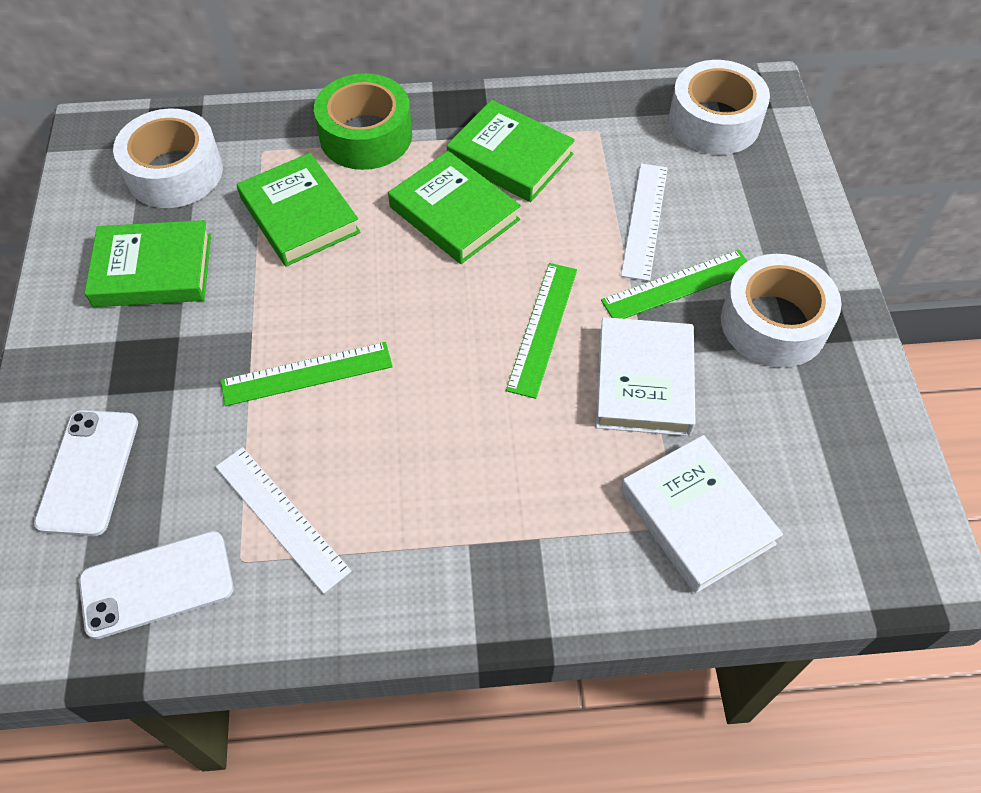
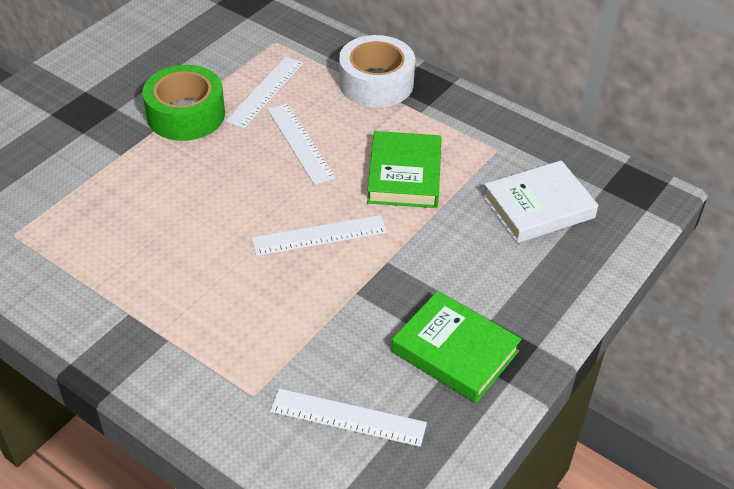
green book: [84,220,211,307] [237,153,361,267] [388,151,521,264] [447,100,575,202] = 4 -> [367,131,442,208] [391,291,522,403] = 2
green ruler: [221,342,393,406] [506,263,577,399] [601,250,747,319] = 3 -> none = 0
white book: [596,317,695,436] [620,435,783,593] = 2 -> [483,160,598,243] = 1
white phone: [34,410,138,536] [79,531,233,639] = 2 -> none = 0
white ruler: [216,447,351,594] [621,163,668,281] = 2 -> [225,57,304,129] [252,215,387,256] [267,103,336,185] [270,389,427,447] = 4
white tape: [113,108,223,208] [668,60,770,155] [721,254,841,368] = 3 -> [339,35,415,107] = 1

